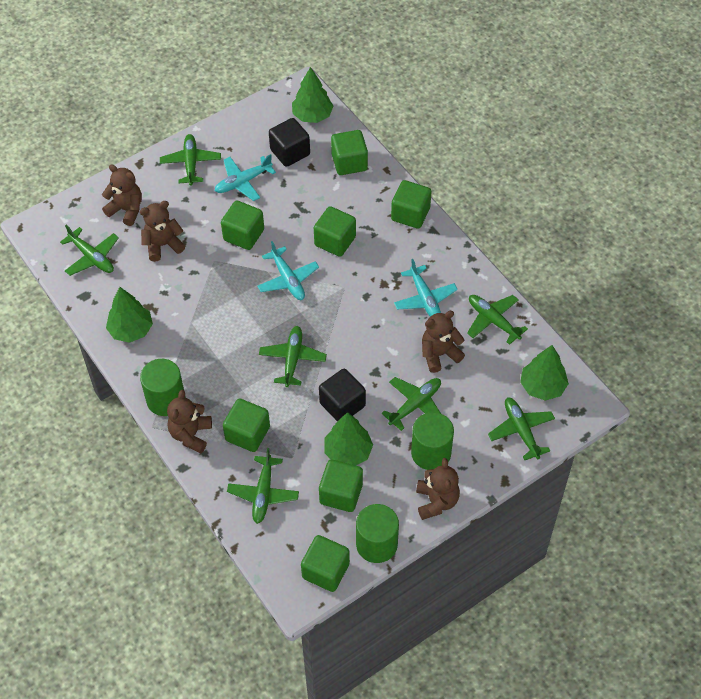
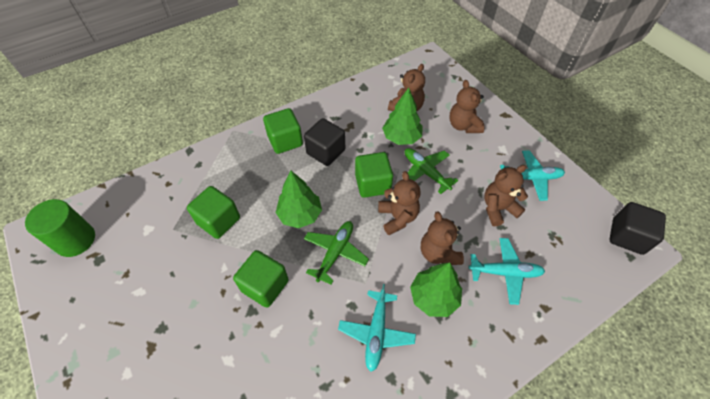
green cube: [221,200,264,250] [223,399,270,452] [301,535,350,592] [314,206,356,257] [319,460,363,512] [331,130,368,175] [391,180,431,229] = 7 -> [187,186,240,239] [233,250,289,308] [263,108,303,154] [355,152,393,198] = 4
green cylinder: [140,359,184,416] [356,504,399,563] [411,412,454,470] = 3 -> [25,199,95,257] = 1
green plane: [60,225,119,276] [160,134,221,186] [227,448,299,524] [259,326,327,387] [381,377,441,431] [467,295,528,345] [488,398,555,460] = 7 -> [304,221,369,285] [404,148,458,194] = 2
green tree: [106,287,153,343] [292,67,333,123] [324,412,373,465] [520,345,569,401] = 4 -> [276,171,322,228] [382,88,422,145] [410,262,462,317] = 3

